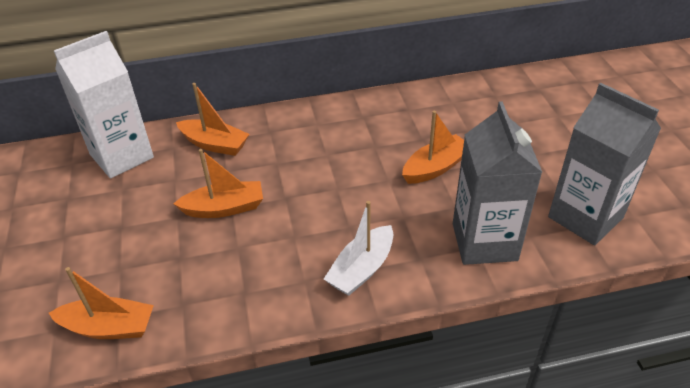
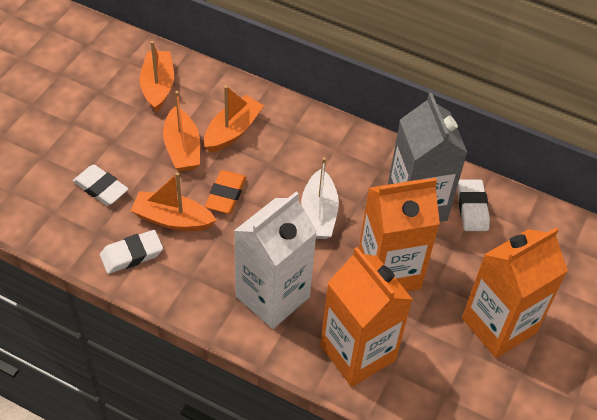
grey carton: [453,101,543,265] [548,83,661,245] = 2 -> [388,93,468,222] = 1
orange carton: none = 0 -> [320,247,413,387] [359,178,440,292] [462,227,568,358] = 3
orange eraser: none = 0 -> [205,170,246,214] = 1
white eraser: none = 0 -> [73,165,129,206] [100,230,163,274] [457,180,490,231] = 3

